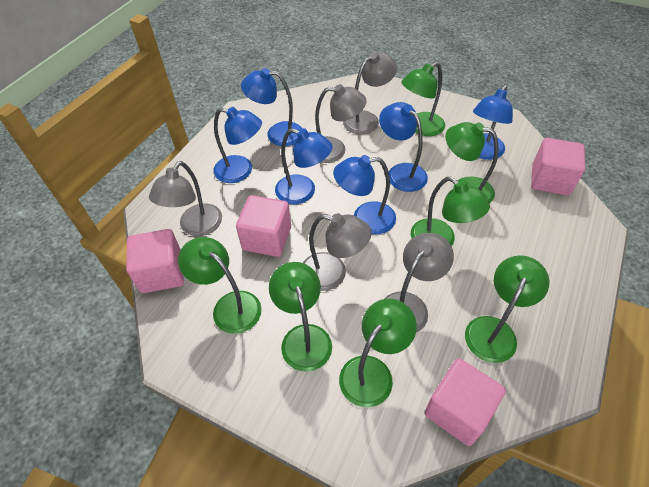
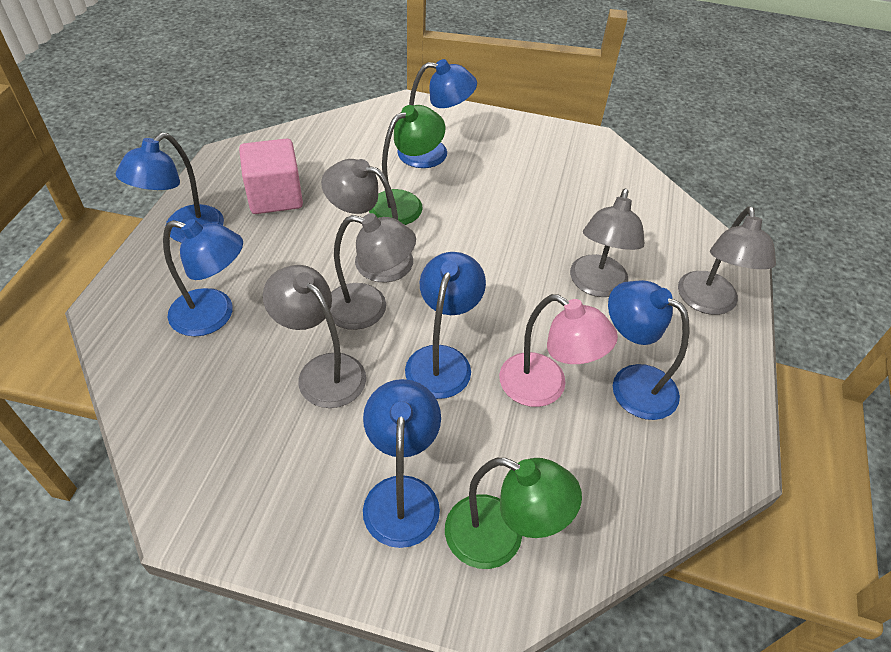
green lamp: [178,237,262,334] [269,262,332,372] [339,299,417,407] [401,62,445,136] [411,177,490,246] [445,122,498,203] [465,255,550,363] = 7 -> [369,105,445,225] [445,458,582,569] = 2
pink cube: [126,229,184,293] [236,195,291,257] [425,358,506,446] [531,138,585,196] = 4 -> [239,138,303,214] = 1
pink lamp: none = 0 -> [499,294,618,407] = 1

